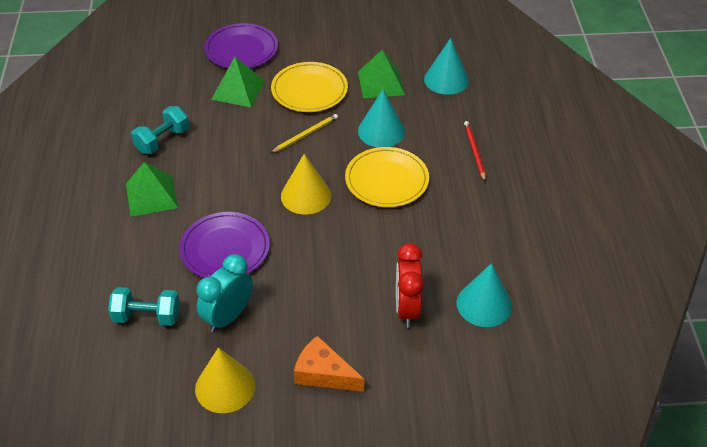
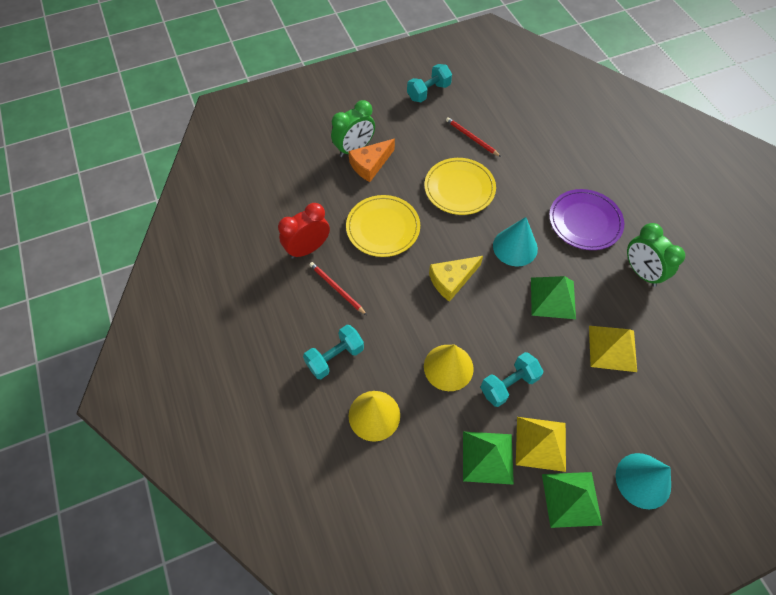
green clock: none = 0 -> [331,100,375,157] [627,223,685,287] = 2
purple plate: [179,212,270,278] [204,23,278,68] = 2 -> [549,189,624,250] = 1
red pencil: [464,121,486,182] = 1 -> [309,262,367,315] [446,117,501,157] = 2
turquoise clock: [197,254,253,333] = 1 -> none = 0
turquoise cone: [358,90,405,147] [424,38,469,95] [457,263,512,327] = 3 -> [493,217,538,267] [616,453,671,509] = 2
turquoise dumbbell: [108,287,180,326] [131,106,189,154] = 2 -> [303,325,364,379] [407,64,452,102] [480,352,543,407] = 3
yellow cheese: none = 0 -> [429,256,483,302] = 1
yellow pencil: [271,114,338,153] = 1 -> none = 0
yellow pyramid: none = 0 -> [516,417,566,472] [589,326,637,372] = 2

